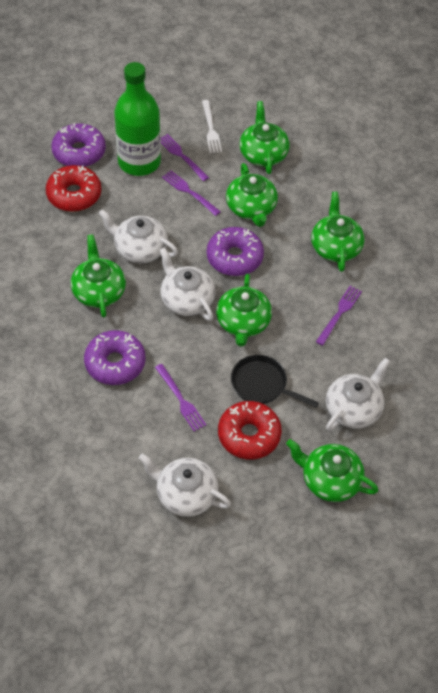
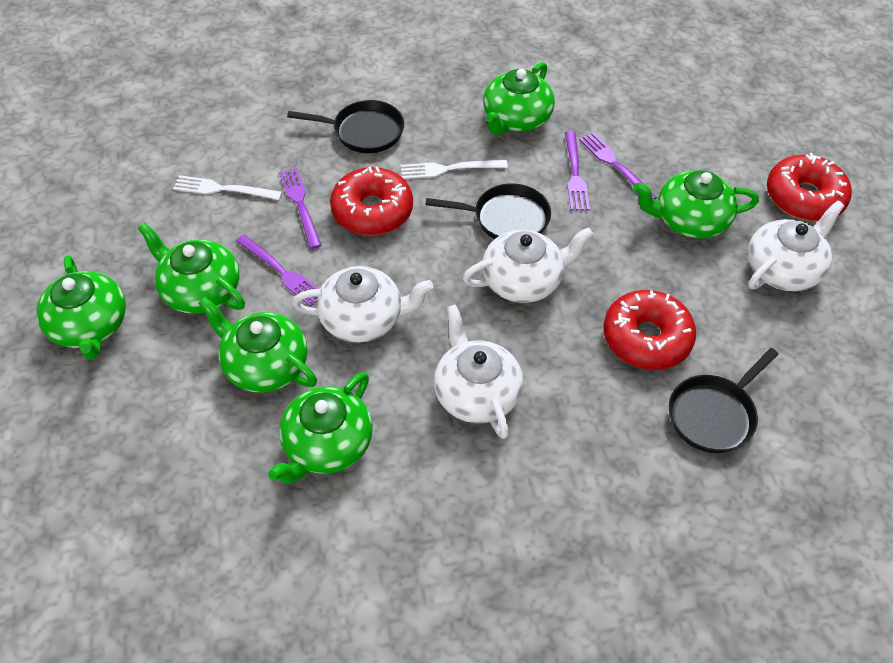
black pan: [231,355,319,407] = 1 -> [287,100,404,153] [425,183,551,239] [669,348,778,453] = 3
green bottle: [114,62,161,176] = 1 -> none = 0
purple donut: [51,123,106,167] [84,330,146,385] [207,227,264,276] = 3 -> none = 0
red donut: [46,165,101,212] [218,401,282,459] = 2 -> [330,166,413,235] [603,290,696,370] [767,153,852,221] = 3
white fork: [202,100,222,153] = 1 -> [173,175,282,200] [400,160,508,179] = 2

